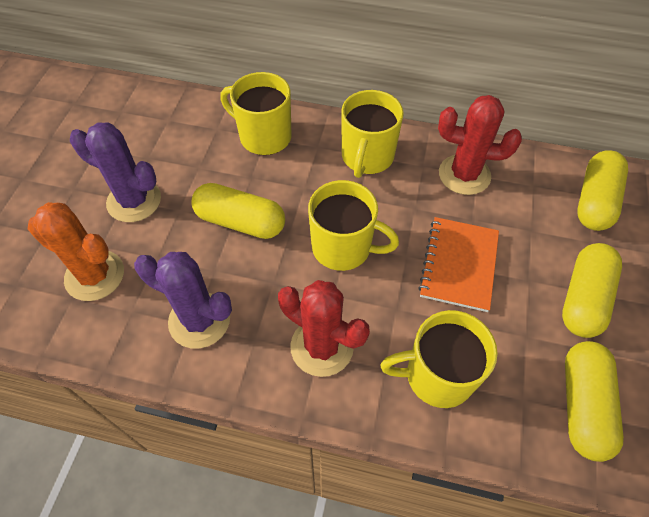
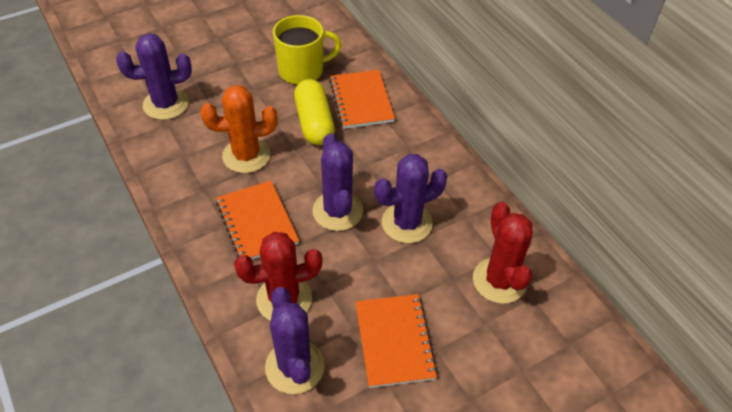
orange notebook: [418,217,499,312] = 1 -> [216,180,299,259] [329,70,395,129] [356,294,438,388] = 3
purple cactus: [70,123,161,222] [134,252,232,349] = 2 -> [116,33,192,120] [265,287,325,394] [313,133,363,231] [374,154,447,243] = 4
yellow capsule: [191,183,285,239] [562,243,622,338] [565,341,624,462] [577,150,628,231] = 4 -> [294,79,335,145] = 1
yellow mug: [220,72,292,155] [308,180,399,271] [341,90,404,178] [380,310,498,408] = 4 -> [273,15,342,85] = 1

